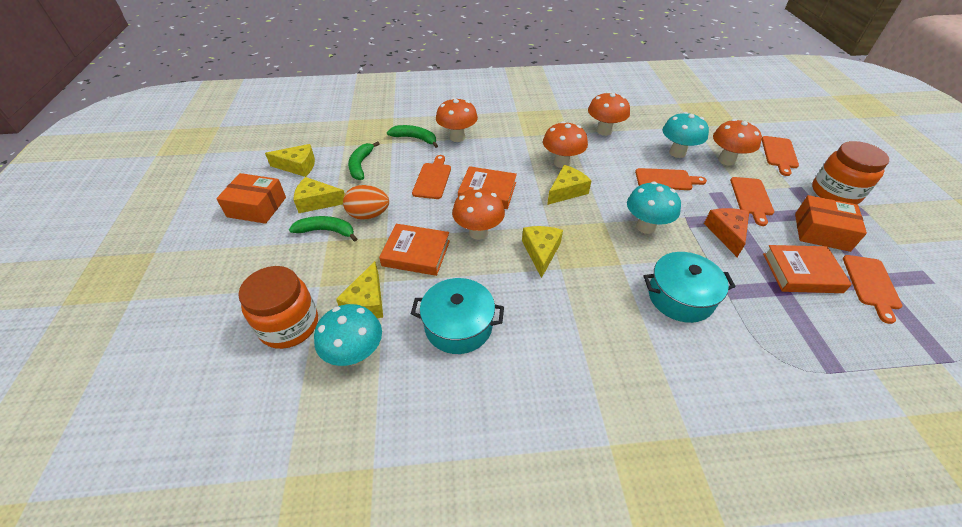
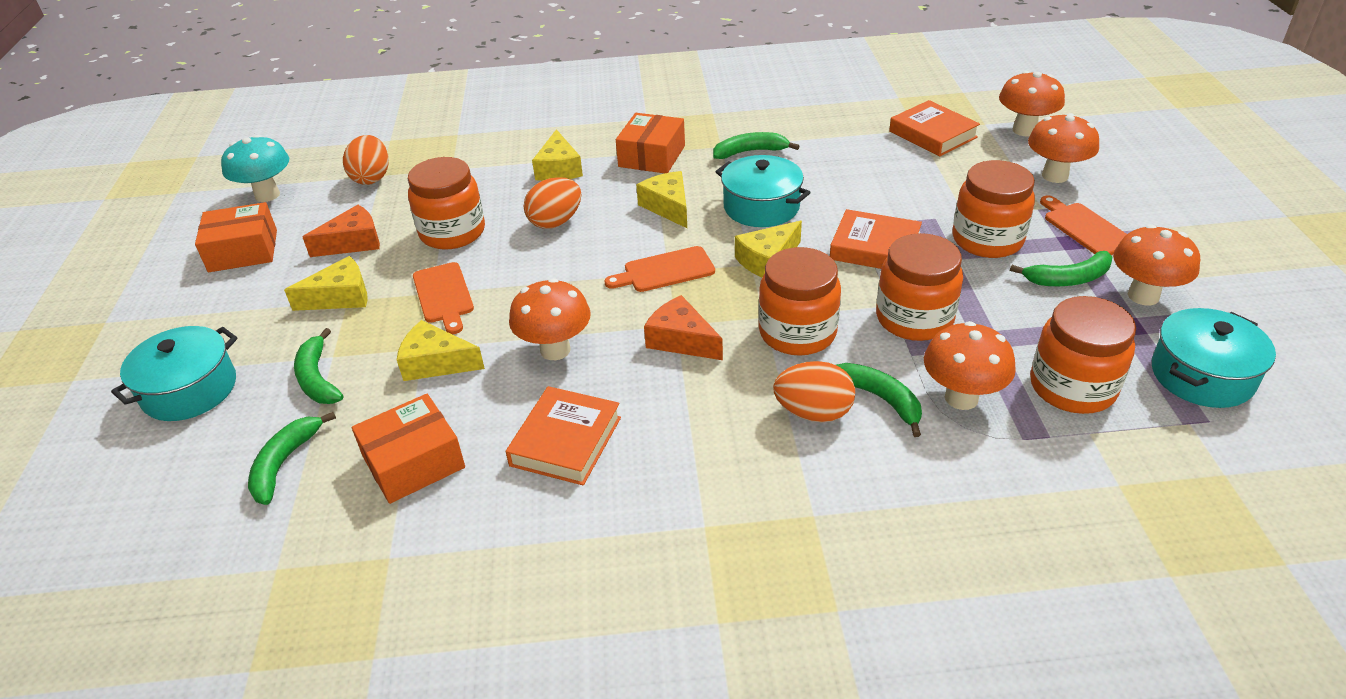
green banana: [289,216,357,242] [348,141,380,180] [387,125,438,148] = 3 -> [248,412,336,505] [294,328,343,404] [713,132,799,159] [836,363,922,437] [1010,251,1112,286] = 5
orange box: [216,173,286,224] [795,195,867,252] = 2 -> [195,202,277,272] [352,394,465,504] [616,113,685,173] = 3
orange cheese: [704,208,749,257] = 1 -> [303,205,380,257] [644,295,723,360] = 2
orange cutting board: [412,155,451,199] [635,168,707,190] [730,177,774,226] [762,136,799,176] [843,255,902,324] = 5 -> [413,262,474,334] [604,246,715,292] [1040,195,1127,255] = 3
orange egg: [343,185,389,220] = 1 -> [343,135,389,185] [524,177,581,229] [773,361,855,422] = 3
orange jar: [238,266,318,349] [812,141,889,204] = 2 -> [408,157,485,249] [758,247,841,356] [876,233,963,341] [952,160,1035,258] [1030,296,1136,414] = 5
turquoise mushroom: [314,304,382,366] [627,182,681,234] [663,112,709,158] = 3 -> [221,135,289,202] = 1
turquoise pot: [411,278,504,354] [643,252,736,323] = 2 -> [111,326,238,421] [716,155,811,227] [1152,308,1276,408] = 3

